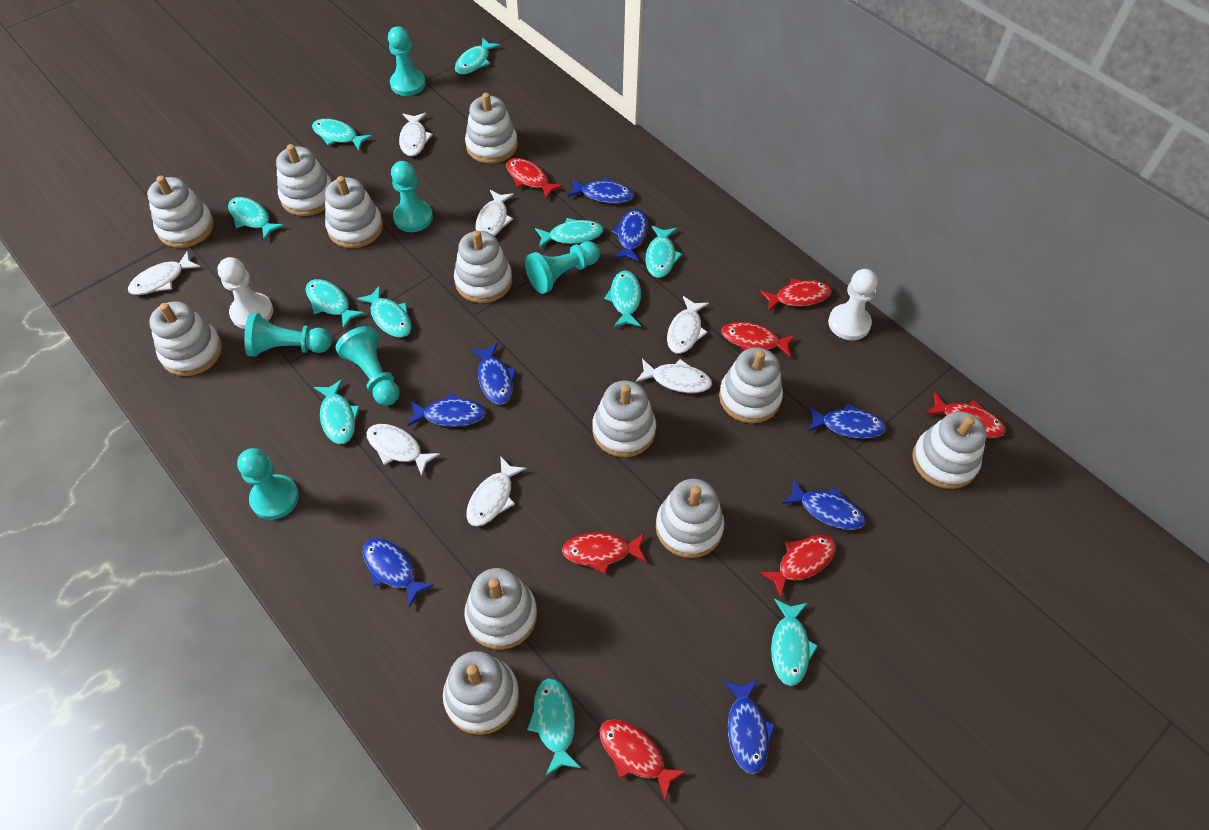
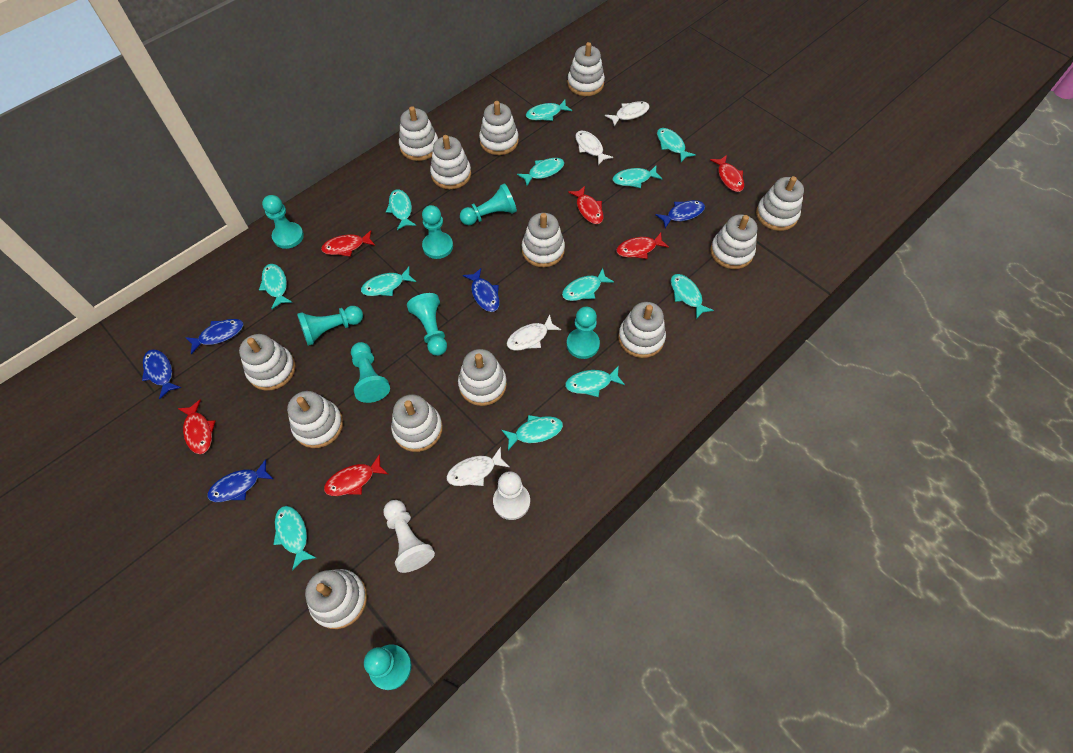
blue fish: [362,538,434,608] [408,393,486,427] [471,343,516,404] [567,178,634,204] [611,209,648,262] [724,679,776,774] [782,479,865,530] [808,403,887,439] = 8 -> [142,349,181,399] [185,319,243,354] [207,459,273,502] [463,268,500,312] [655,200,705,228] = 5
red fish: [506,158,563,199] [562,532,647,574] [599,719,687,800] [721,322,795,358] [759,535,836,598] [760,278,832,312] [926,392,1006,438] = 7 -> [178,399,215,454] [321,230,375,257] [324,454,388,496] [568,186,604,224] [616,233,669,259] [710,155,744,192] = 6
turquoise fish: [228,197,285,240] [305,279,365,329] [312,119,372,150] [314,379,360,444] [357,285,412,337] [455,37,501,74] [527,679,581,775] [535,218,604,248] [604,270,641,327] [646,225,682,278] [771,599,818,686] = 11 -> [259,264,293,309] [273,506,316,571] [361,267,416,296] [386,189,416,230] [502,415,563,450] [517,158,564,186] [526,100,572,121] [562,268,614,301] [565,366,625,397] [613,166,663,188] [657,128,696,162] [671,274,714,319] = 12
turquoise pawn: [237,448,299,520] [244,313,332,357] [336,326,400,406] [388,26,426,96] [391,161,433,232] [525,241,600,294] = 6 -> [262,195,304,249] [297,306,363,346] [351,342,390,403] [364,645,412,690] [407,293,447,356] [422,205,453,259] [460,183,517,225] [567,307,600,359] = 8
white fish: [128,251,200,295] [367,424,440,476] [399,113,433,156] [466,456,527,527] [476,190,514,236] [636,359,712,393] [667,296,709,354] = 7 -> [446,447,509,486] [507,315,561,351] [575,131,613,165] [605,101,650,127] = 4
white stacking toy: [147,176,214,248] [150,301,222,376] [276,144,332,216] [325,176,383,248] [443,651,519,735] [454,230,512,303] [464,568,537,650] [465,93,518,164] [592,381,656,457] [656,479,724,558] [719,348,783,423] [912,411,987,489] = 12 -> [239,334,296,391] [287,391,343,448] [305,569,367,629] [391,394,443,452] [399,106,438,161] [430,135,471,189] [458,349,507,406] [479,101,519,155] [522,213,565,267] [567,42,605,96] [618,302,666,358] [710,214,757,269] [756,176,804,231] = 13

